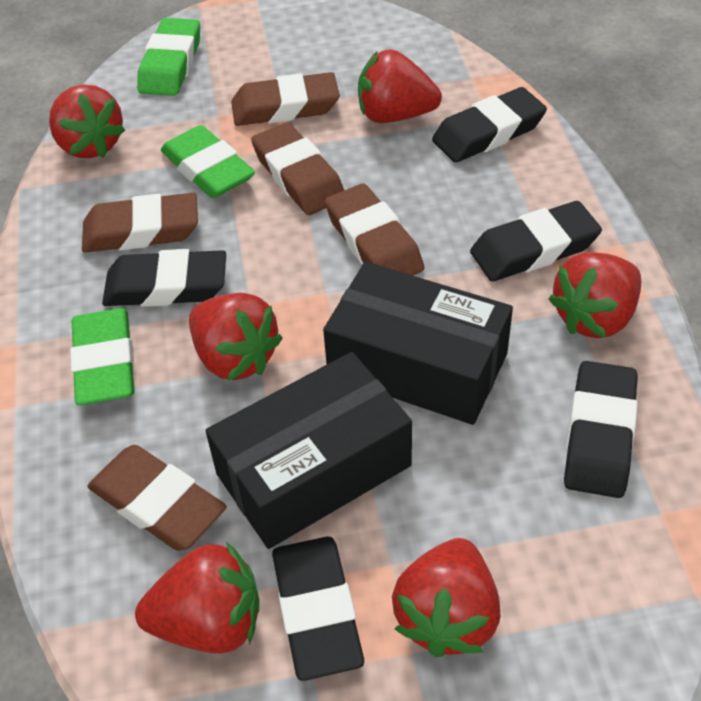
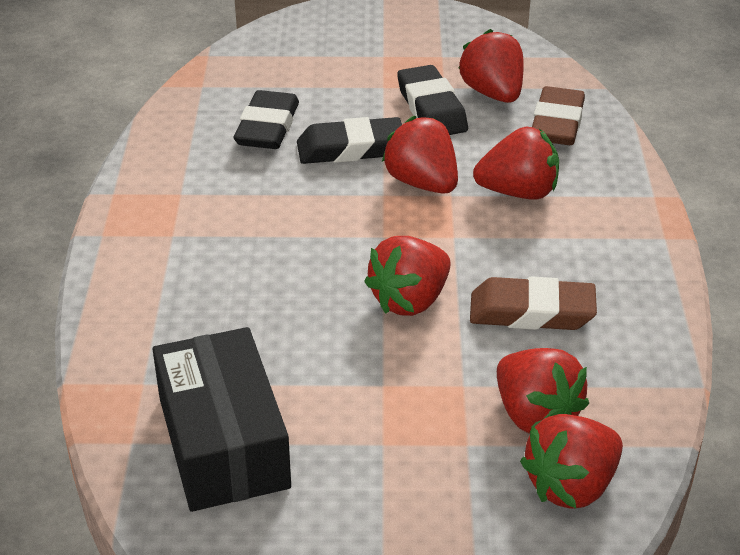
black box: [206,352,412,549] [323,262,513,425] = 2 -> [153,327,291,512] = 1
black eraser: [102,249,226,307] [272,537,364,681] [432,87,547,163] [470,201,602,282] [564,361,638,498] = 5 -> [234,90,299,149] [297,117,402,164] [397,65,468,135] = 3
brown eraser: [82,193,198,253] [88,445,227,551] [231,72,340,126] [251,122,344,215] [325,184,424,276] = 5 -> [470,276,597,330] [532,86,585,145] = 2
green eraser: [70,308,135,405] [137,18,200,96] [161,125,255,198] = 3 -> none = 0

